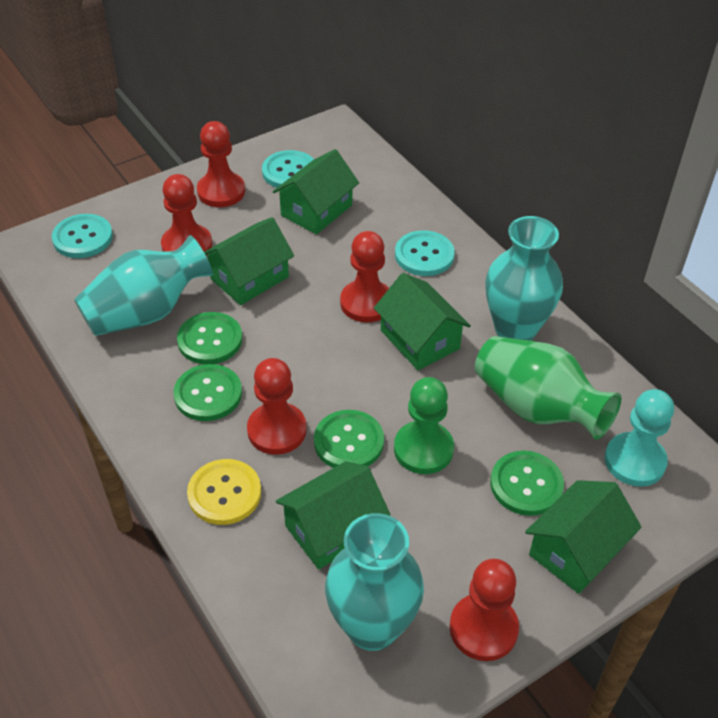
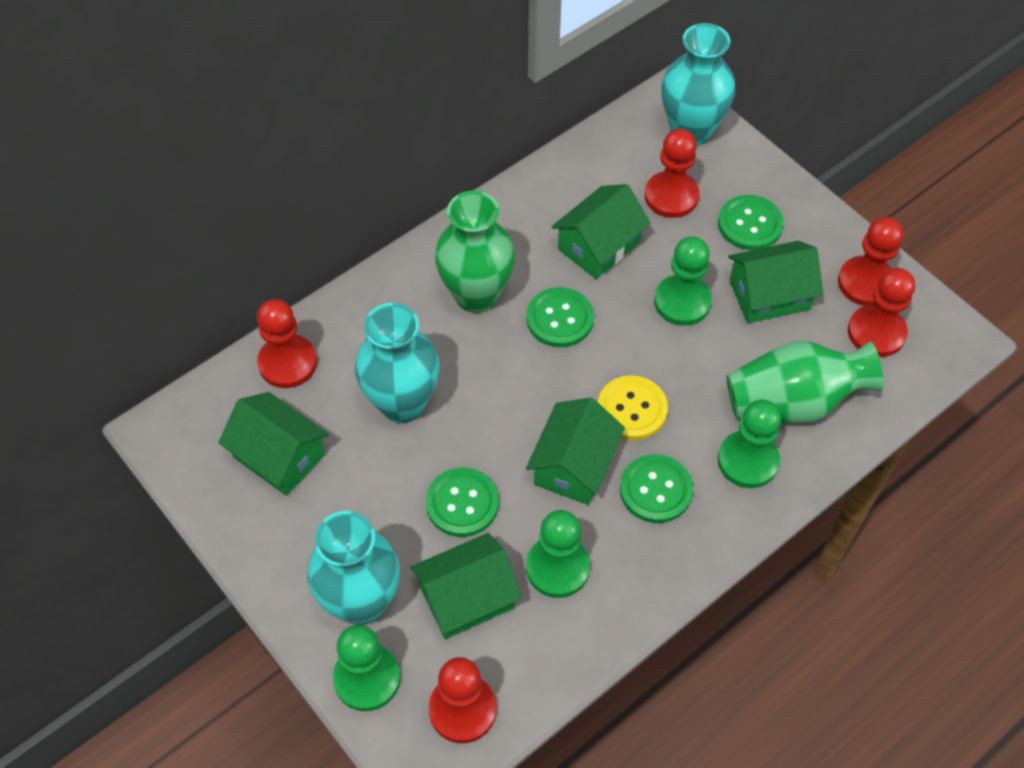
green pawn: [394,377,454,474] = 1 -> [333,625,400,711] [526,510,590,598] [654,236,712,326] [718,400,781,488] = 4
green vase: [475,336,621,440] = 1 -> [435,190,515,313] [727,341,884,423] = 2
turquoise button: [52,214,113,258] [262,150,314,188] [395,230,455,276] = 3 -> none = 0
turquoise pawn: [605,389,674,487] = 1 -> none = 0

